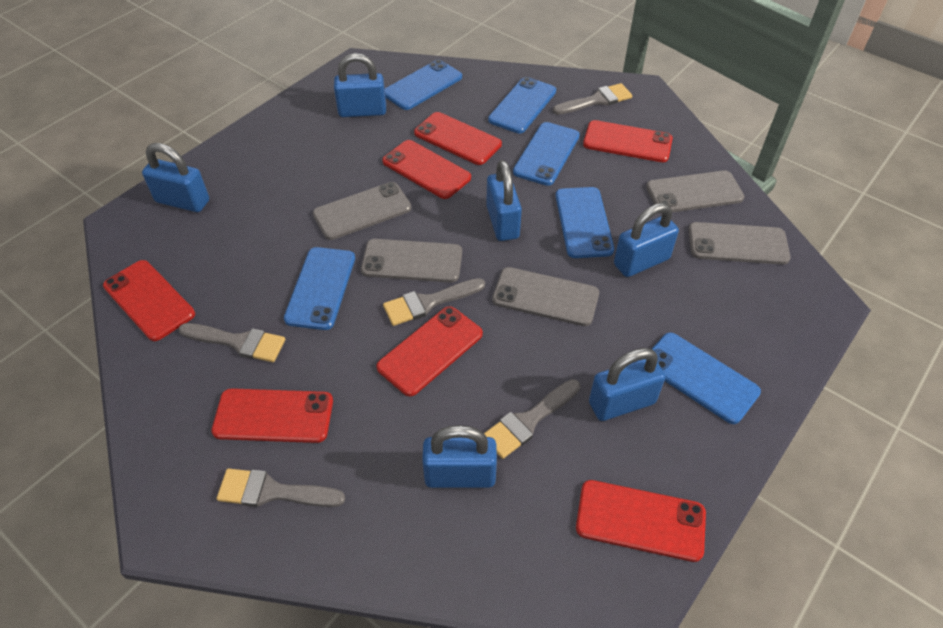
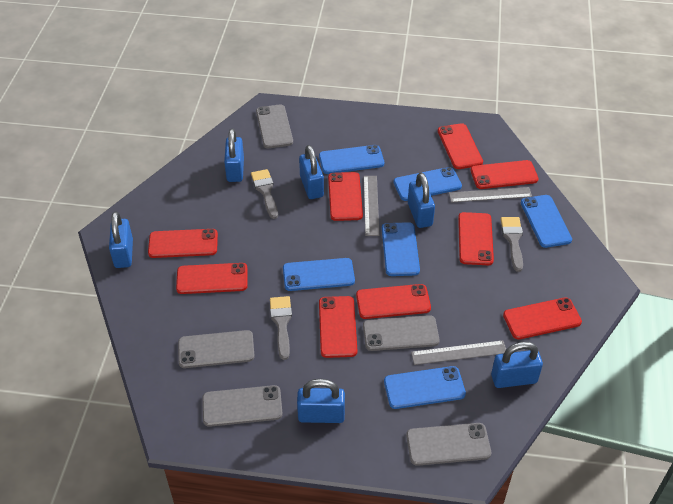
grey brush: [178,323,285,362] [217,468,345,507] [383,278,485,326] [484,379,580,459] [553,83,632,115] = 5 -> [251,169,278,219] [270,296,292,360] [501,217,523,272] = 3
grey ruler: none = 0 -> [364,176,379,236] [411,340,506,365] [449,187,532,203] = 3
red phone: [103,260,195,341] [211,388,333,443] [376,306,483,396] [382,140,471,199] [414,112,502,165] [576,480,706,562] [583,120,673,162] = 7 -> [148,229,218,258] [176,263,248,294] [319,296,357,358] [328,172,363,221] [356,284,431,319] [438,123,483,169] [458,212,494,265] [471,160,538,189] [503,297,582,339] = 9

